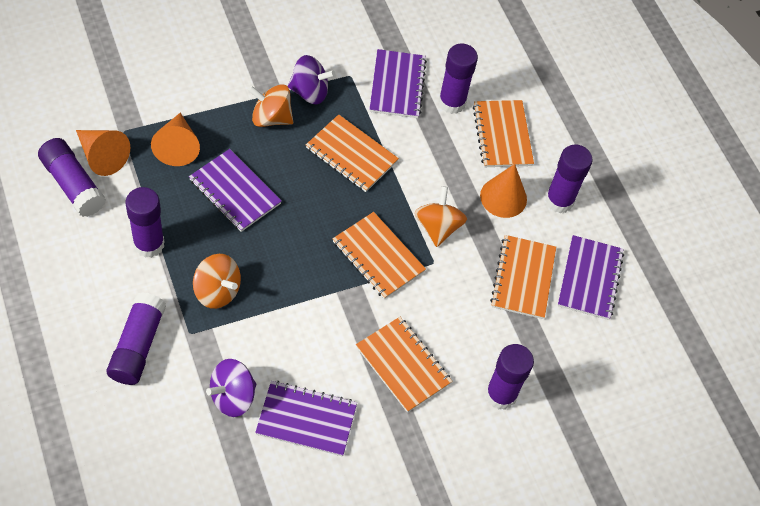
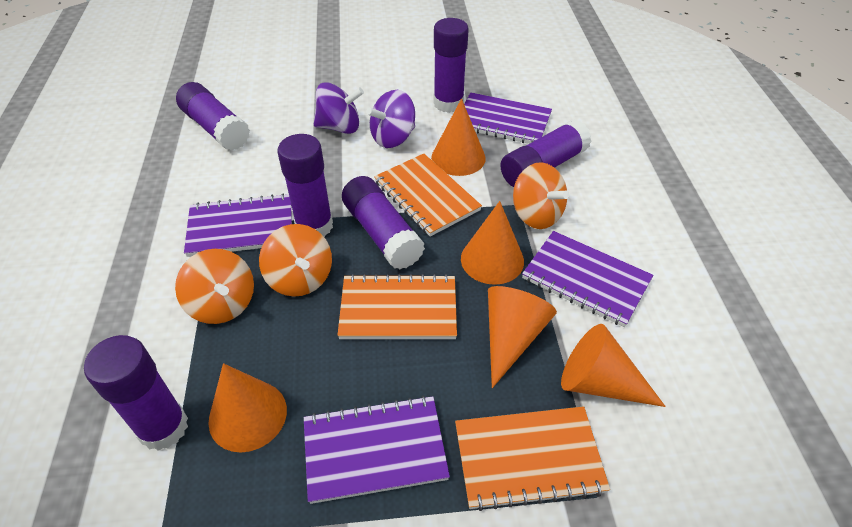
orange cone: [76,130,130,176] [151,113,200,166] [480,164,527,218] = 3 -> [208,363,287,453] [431,99,486,176] [461,201,524,285] [488,286,557,388] [561,324,666,407] = 5
orange notebook: [306,114,399,192] [333,212,426,299] [356,317,453,413] [473,100,534,167] [490,235,556,319] = 5 -> [338,274,457,339] [374,154,482,237] [455,406,610,511] = 3

